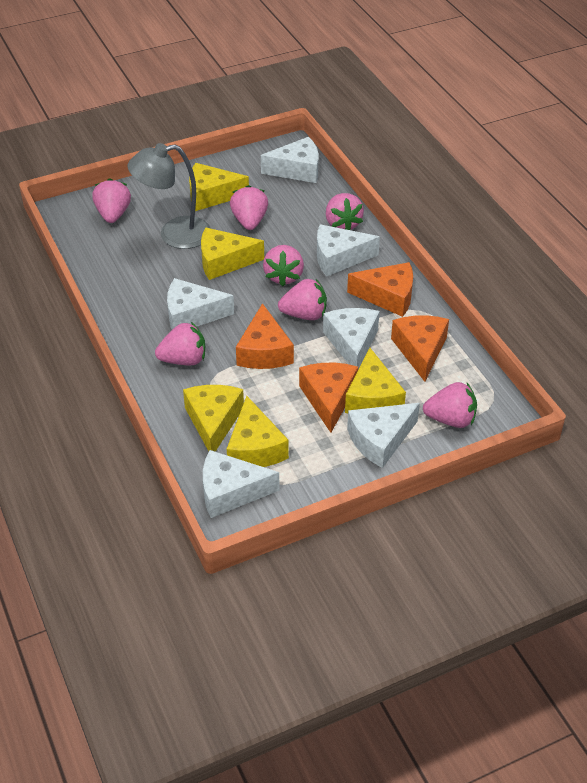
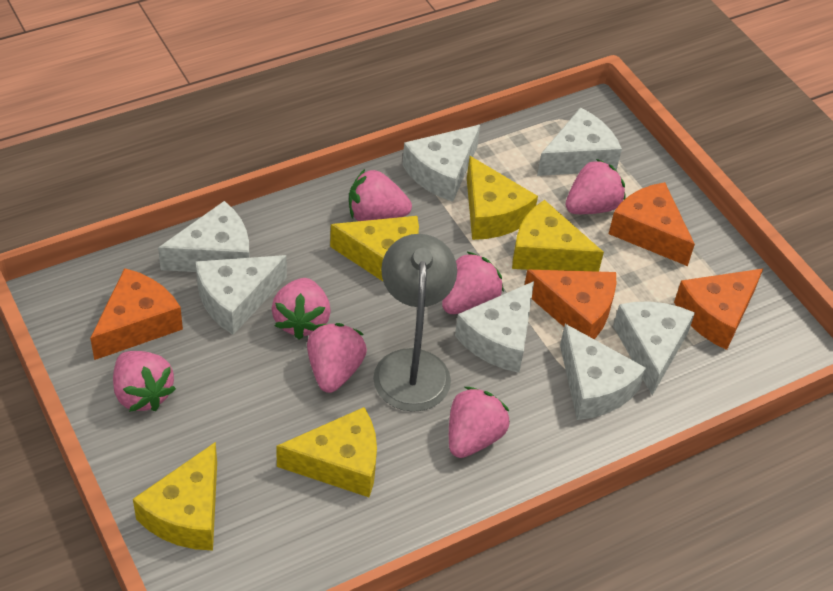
white cheese: [167,278,234,330] [203,450,280,518] [261,137,318,183] [317,224,380,277] [323,308,380,369] [347,403,420,468] = 6 -> [158,201,250,272] [195,255,287,335] [402,125,480,202] [455,281,534,373] [537,107,622,176] [560,324,646,420] [613,301,695,395] = 7

